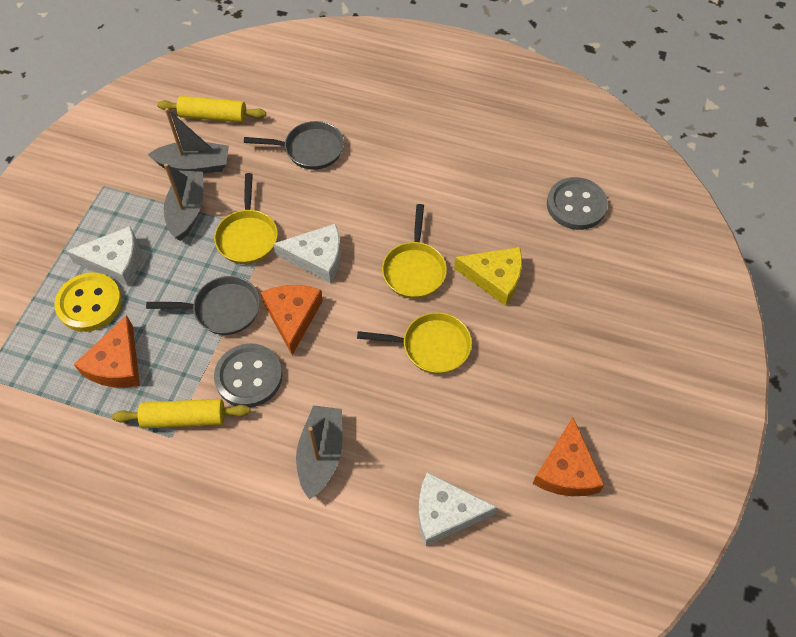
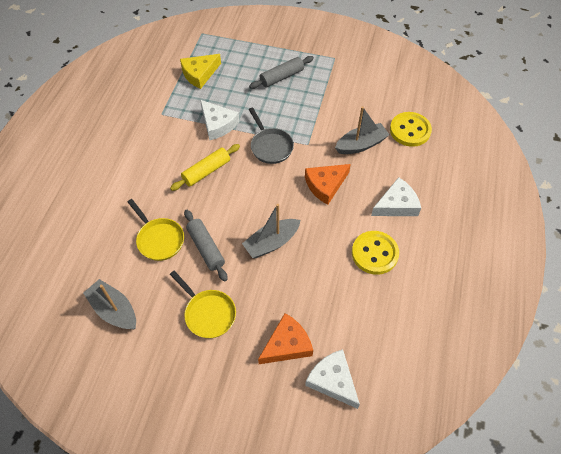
grey button: [214,343,283,408] [547,177,608,230] = 2 -> none = 0
grey pan: [146,276,260,335] [244,121,344,170] = 2 -> [249,108,294,164] = 1
grey rolling pin: none = 0 -> [184,210,228,282] [249,56,314,89] = 2
orange cheese: [74,315,140,388] [261,285,323,355] [533,417,604,496] = 3 -> [258,313,313,364] [305,164,351,205] = 2
yellow button: [55,272,122,332] = 1 -> [352,231,399,275] [390,112,432,147] = 2
yellow pan: [214,173,278,264] [357,312,472,374] [382,204,447,299] = 3 -> [128,199,184,261] [170,271,236,338] = 2
yellow rolling pin: [112,399,251,429] [157,96,266,123] = 2 -> [170,144,240,191] = 1

